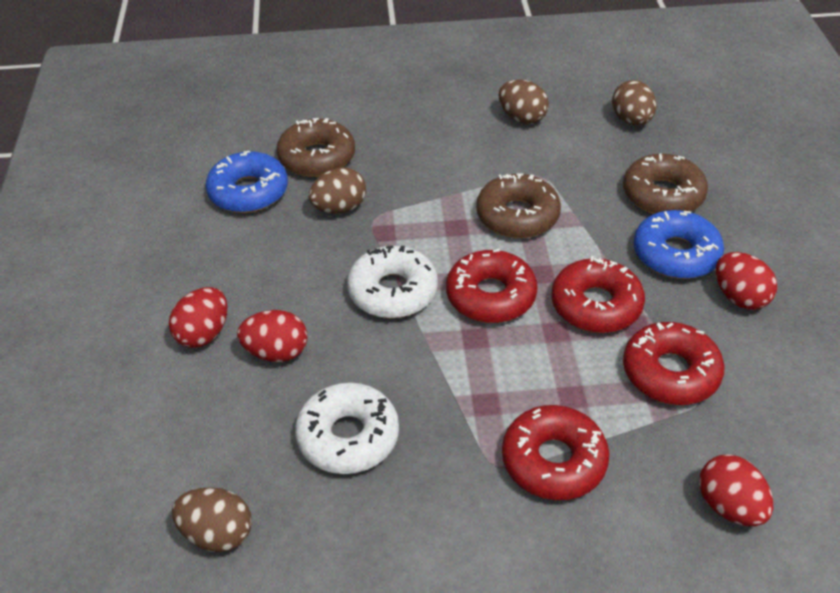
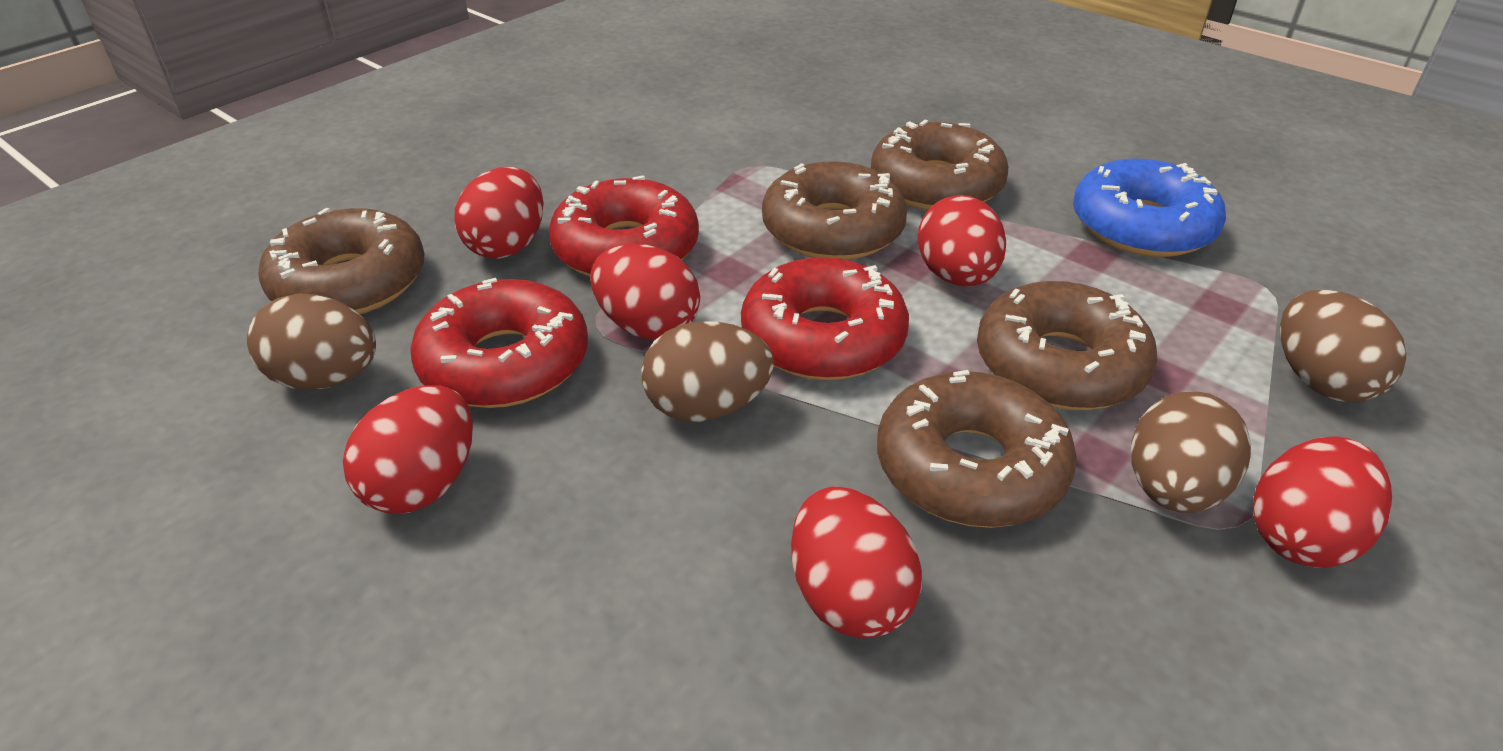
blue donut: [206,151,288,213] [634,210,724,279] = 2 -> [1073,158,1226,257] = 1
brown donut: [276,118,355,177] [476,173,561,238] [623,153,708,214] = 3 -> [258,208,424,314] [762,161,907,260] [871,120,1008,211] [877,370,1077,528] [977,281,1157,410] = 5
red donut: [446,249,538,323] [502,405,609,500] [551,256,645,333] [623,322,724,405] = 4 -> [410,278,588,408] [549,175,699,276] [741,257,909,380] = 3
red egg: [169,287,227,348] [237,310,307,362] [699,454,773,526] [716,252,777,310] = 4 -> [343,385,473,514] [455,167,544,259] [590,244,700,340] [791,487,922,639] [918,195,1006,287] [1253,436,1392,568] = 6
white donut: [295,382,399,474] [347,245,438,318] = 2 -> none = 0

